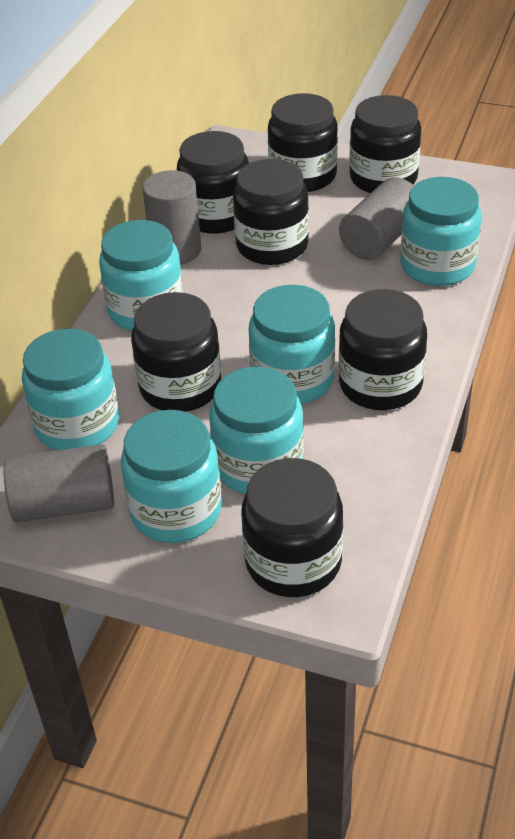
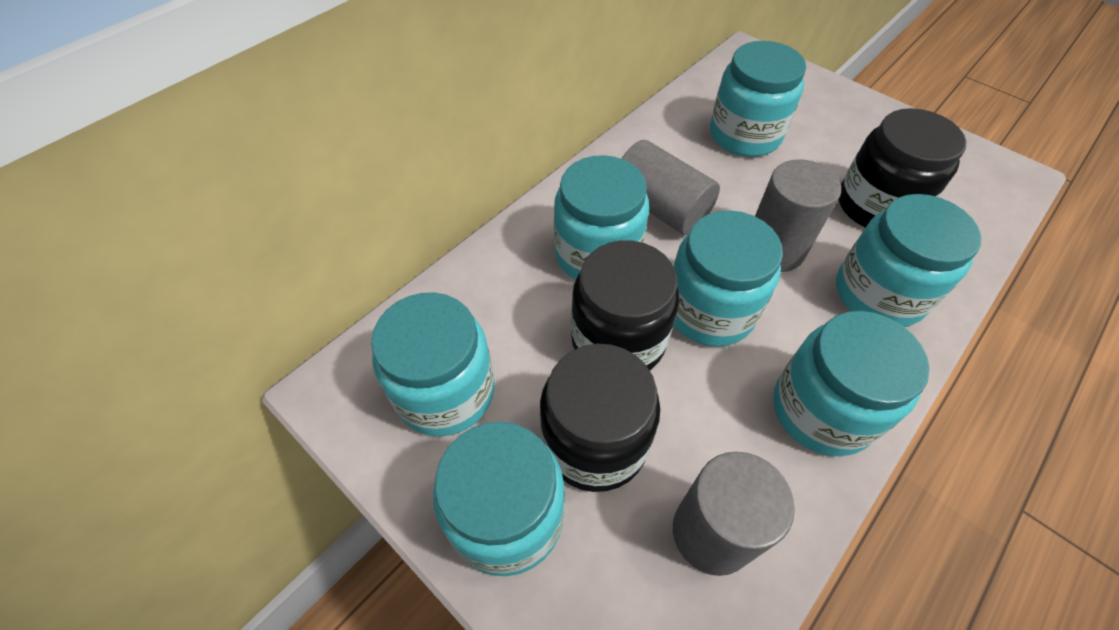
black jar: [131,292,221,412] [177,131,249,234] [233,159,309,265] [241,458,343,597] [268,93,338,192] [339,289,427,410] [349,95,421,193] = 7 -> [540,344,660,492] [571,240,679,371] [839,108,967,228] = 3
turquoise jar: [22,329,119,450] [99,220,183,331] [121,410,222,543] [209,367,304,494] [248,285,335,404] [400,177,482,286] = 6 -> [371,292,495,436] [433,422,565,576] [554,155,649,280] [673,210,783,347] [710,41,806,157] [773,311,930,456] [836,194,981,327] = 7

